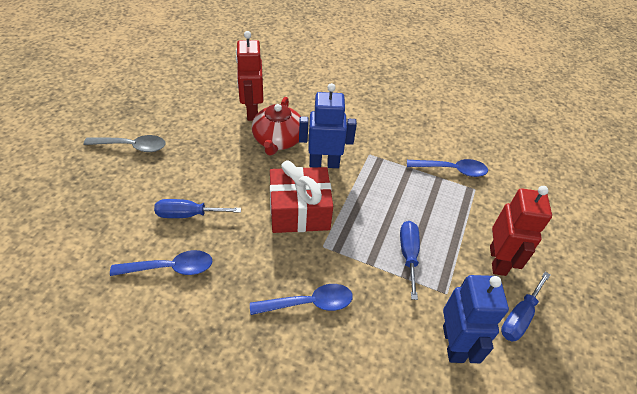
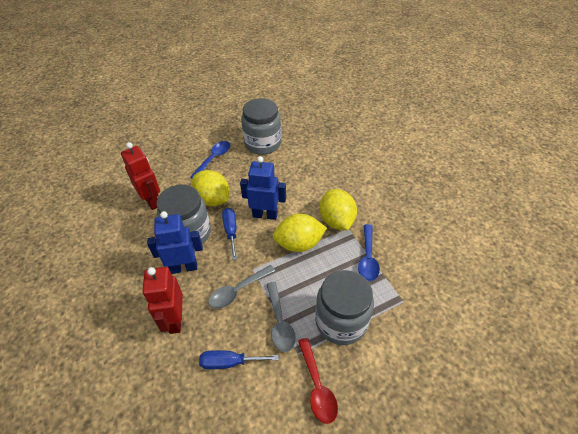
blue screwdriver: [154,199,241,218] [400,221,420,300] [501,272,550,342] = 3 -> [199,350,279,369] [222,208,237,260] = 2
blue spoon: [110,250,212,276] [250,284,353,315] [407,159,488,177] = 3 -> [190,141,230,178] [358,224,380,281] = 2
grey jar: none = 0 -> [157,185,211,245] [241,98,281,155] [315,270,374,345] = 3
grey spoon: [83,135,166,152] = 1 -> [208,265,275,309] [266,282,296,352] = 2
red gift: [270,160,333,233] = 1 -> none = 0
red spoon: none = 0 -> [298,338,338,424] = 1
red teapot: [252,97,301,155] = 1 -> none = 0
yellow lemon: none = 0 -> [191,170,229,206] [273,214,327,252] [320,189,357,230] = 3

